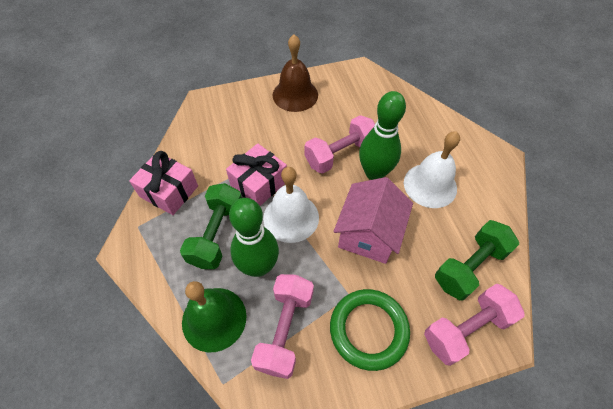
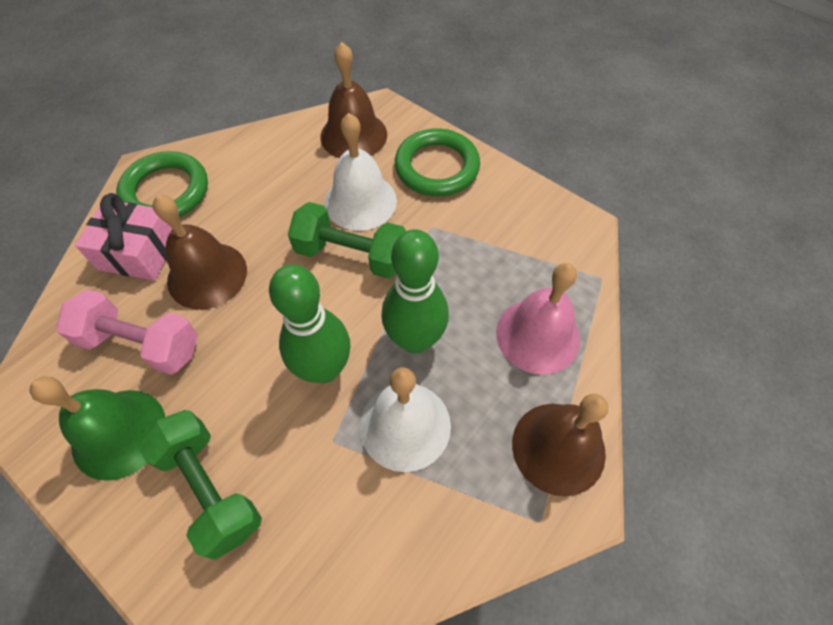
brown bell: [273,34,318,112] = 1 -> [153,195,247,310] [320,42,387,158] [512,394,608,496] = 3
green ring: [330,289,410,371] = 1 -> [116,151,208,217] [395,128,480,196] = 2
pink bell: none = 0 -> [496,263,580,375] = 1
pink dumbbell: [251,274,314,379] [305,115,375,174] [424,284,525,366] = 3 -> [56,289,198,375] = 1
pink gift: [129,151,198,215] [226,143,287,206] = 2 -> [75,193,173,280] = 1
pink house: [334,177,413,264] = 1 -> none = 0

